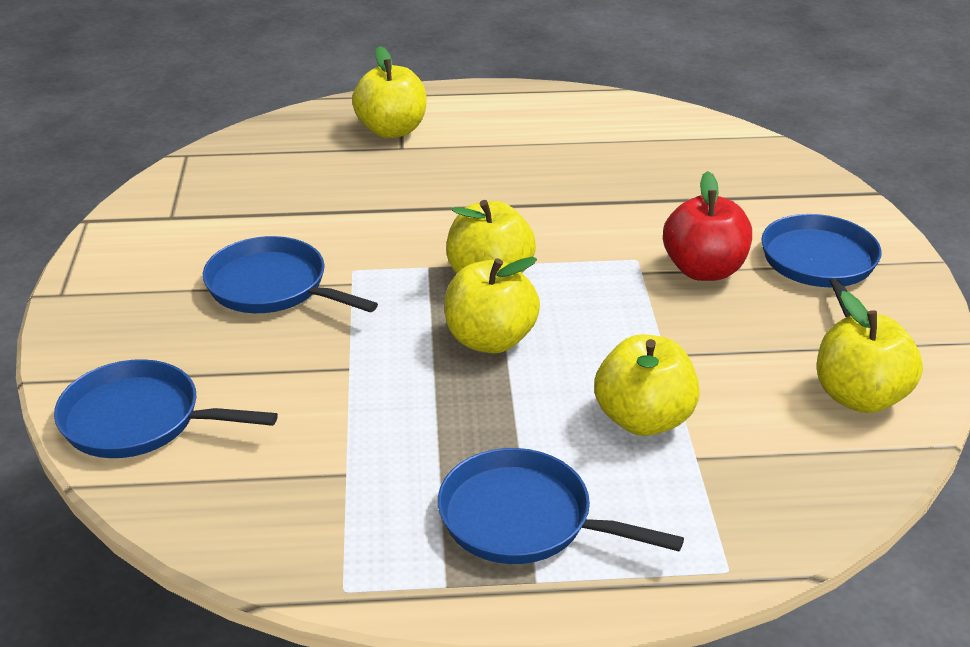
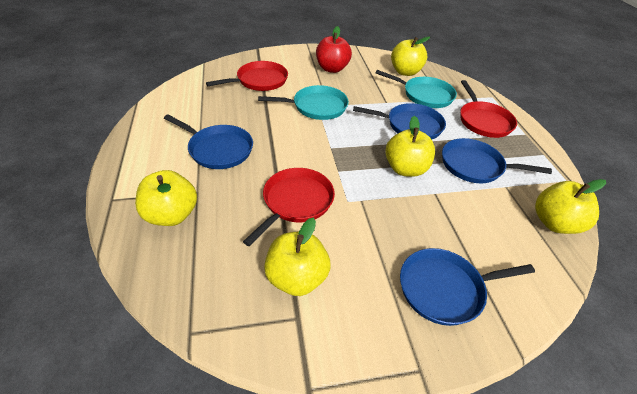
red pan: none = 0 -> [206,61,288,91] [243,168,335,246] [460,80,517,138] = 3
turquoise pan: none = 0 -> [258,85,349,120] [376,70,457,108] = 2

